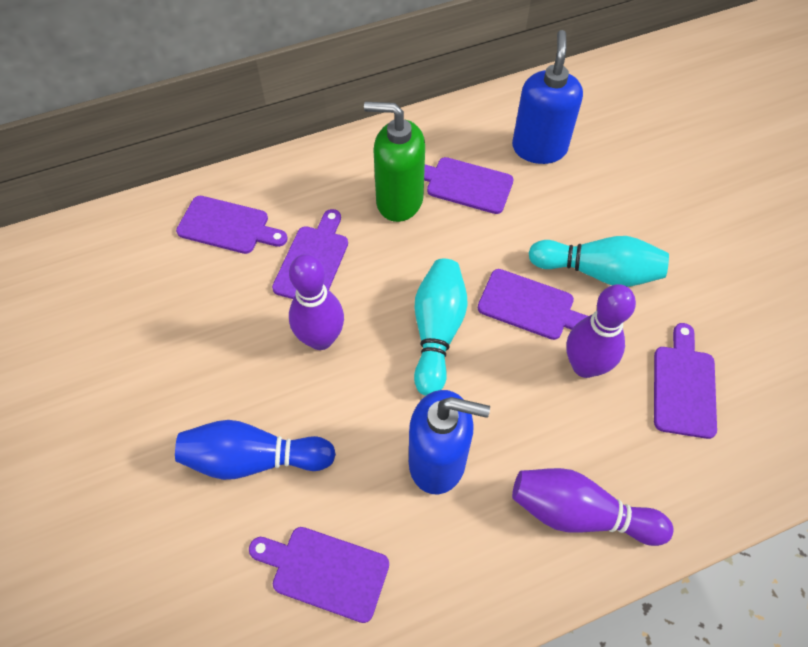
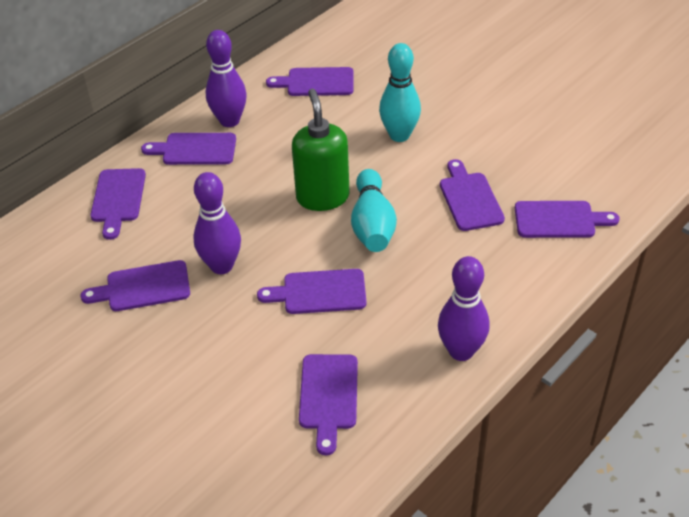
blue bowling pin: [175,420,336,480] = 1 -> none = 0
blue soap dispenser: [409,390,490,494] [512,30,583,164] = 2 -> none = 0
purple cutting board: [176,196,288,254] [249,527,389,623] [272,209,348,299] [424,157,514,214] [478,269,588,340] [654,323,717,439] = 6 -> [80,260,190,311] [90,168,146,240] [141,133,236,165] [257,269,366,314] [266,67,354,96] [299,354,358,455] [440,159,505,231] [515,201,619,238] = 8

